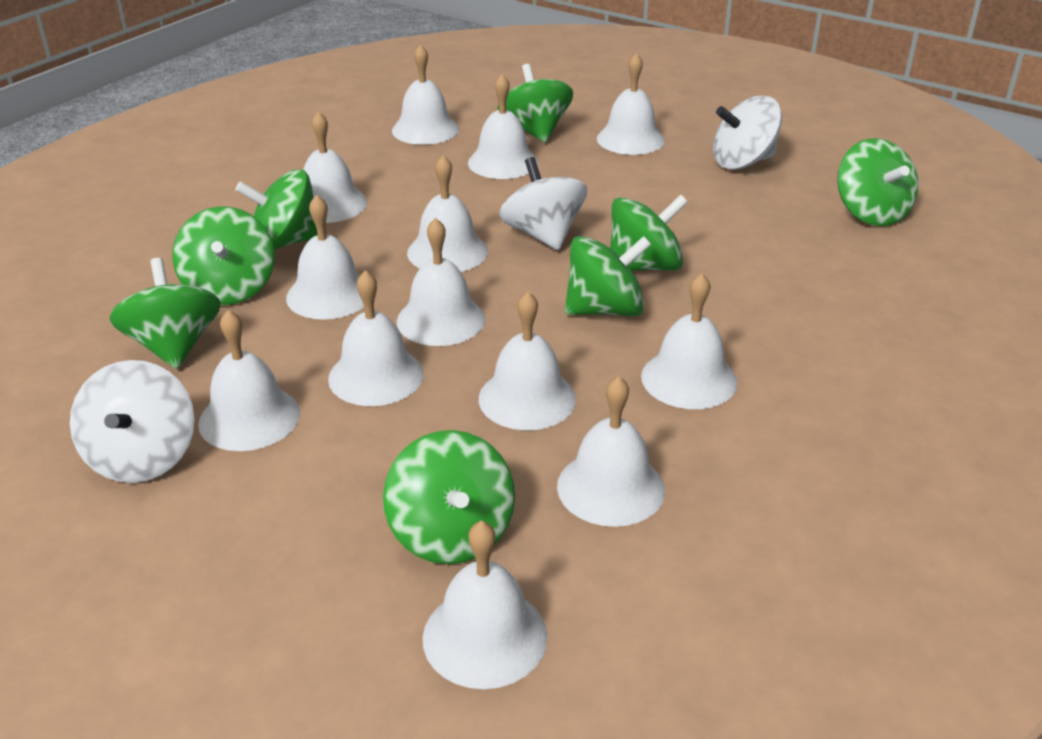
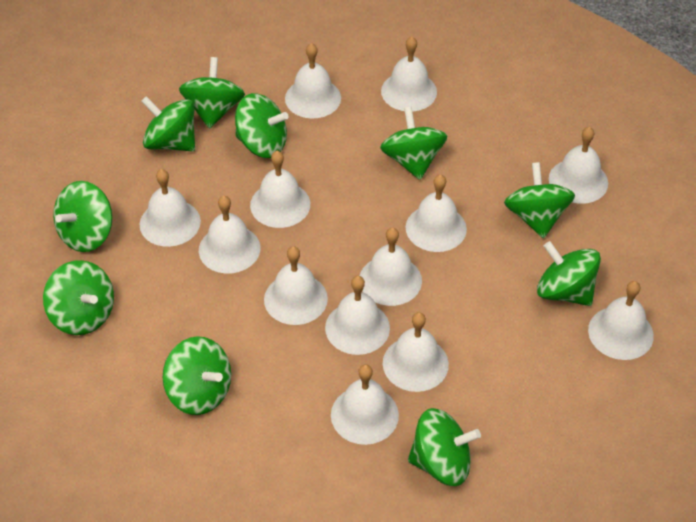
green spinning top: [110,258,221,369] [172,206,274,305] [235,169,317,250] [383,430,515,564] [497,64,573,142] [565,236,652,316] [610,194,688,271] [837,138,919,226] = 8 -> [43,260,114,335] [53,181,112,252] [141,96,195,152] [163,336,231,415] [179,57,245,129] [235,93,289,158] [380,107,447,180] [408,408,481,486] [504,162,575,238] [537,241,601,306] = 10
white spinning top: [70,360,194,483] [499,157,587,250] [713,96,782,170] = 3 -> none = 0

